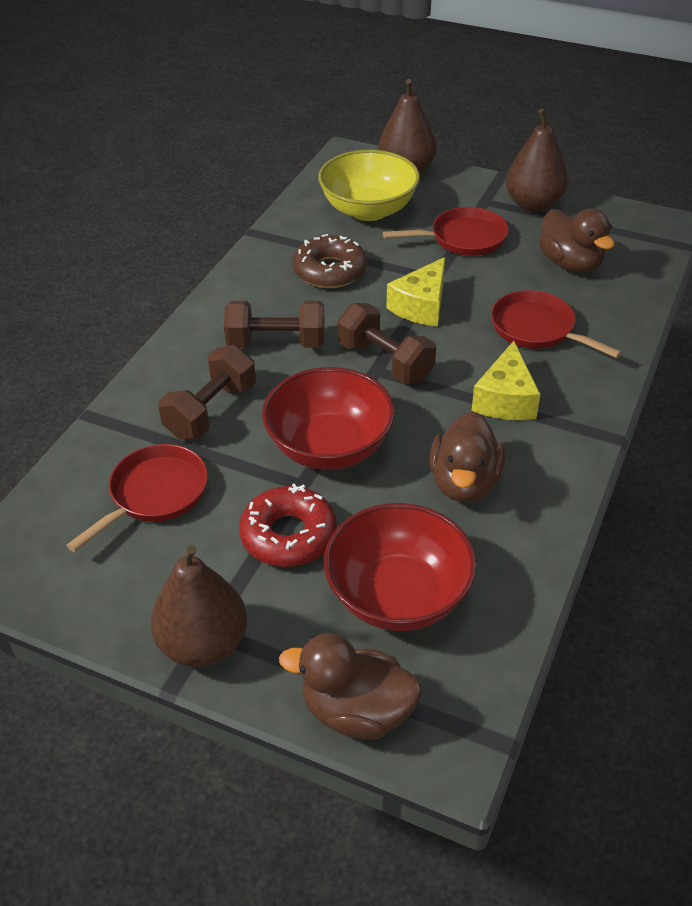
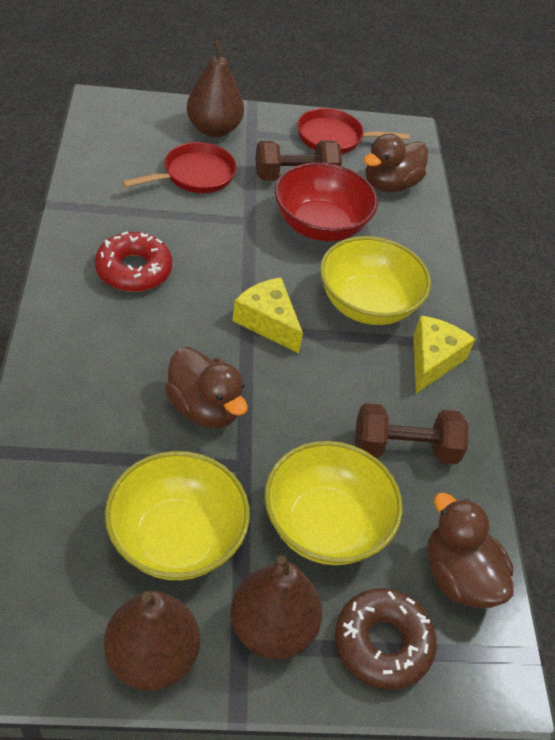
brown dumbbell: [158,345,256,439] [224,301,325,348] [337,303,436,384] = 3 -> [255,140,342,181] [355,403,469,464] = 2
red bowl: [262,367,395,470] [324,503,476,631] = 2 -> [275,162,378,241] = 1
red pan: [66,444,208,552] [383,207,509,256] [491,290,622,358] = 3 -> [122,142,237,193] [297,108,410,154] = 2
yellow bowl: [318,150,420,221] = 1 -> [105,451,250,580] [264,441,403,565] [320,236,431,325] = 3

